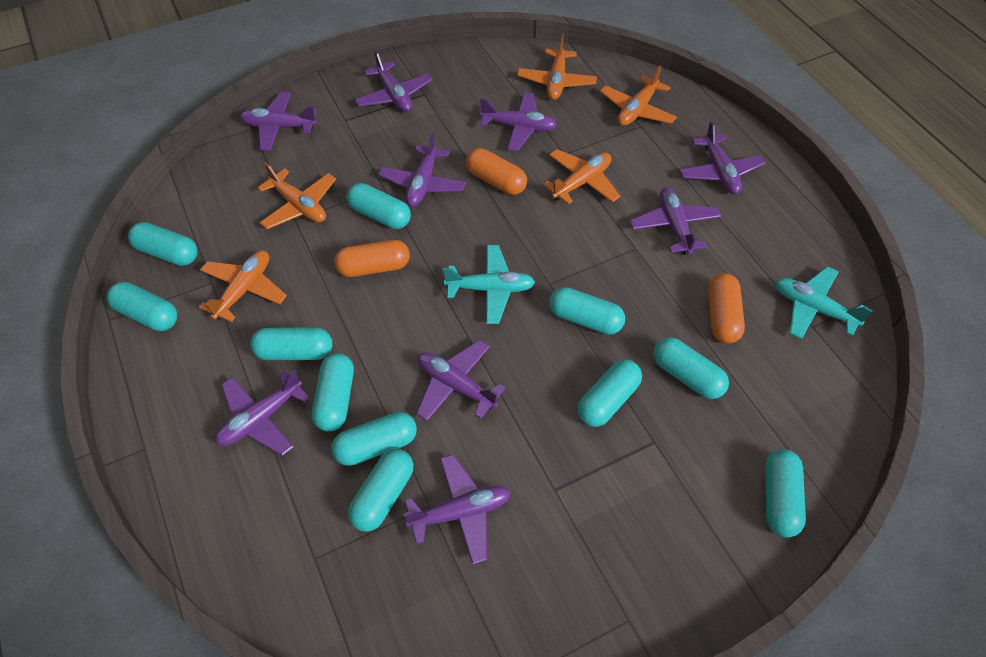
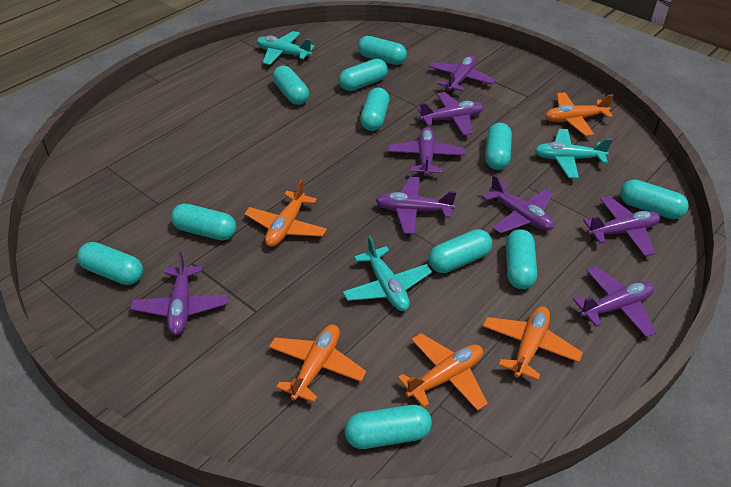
orange capsule: [334,240,410,277] [466,148,527,195] [708,273,745,344] = 3 -> none = 0
purple plane: [215,369,310,456] [240,92,317,151] [355,50,432,112] [378,132,466,207] [403,455,510,565] [416,340,506,421] [480,92,557,151] [630,187,721,255] [679,121,765,194] = 9 -> [130,251,228,335] [375,177,456,235] [388,127,465,178] [417,92,483,136] [429,56,496,94] [483,174,554,234] [573,266,656,337] [583,196,660,256] = 8
turquoise plane: [443,245,535,324] [775,266,873,339] = 2 -> [257,31,315,65] [343,236,432,311] [534,129,612,179] = 3

